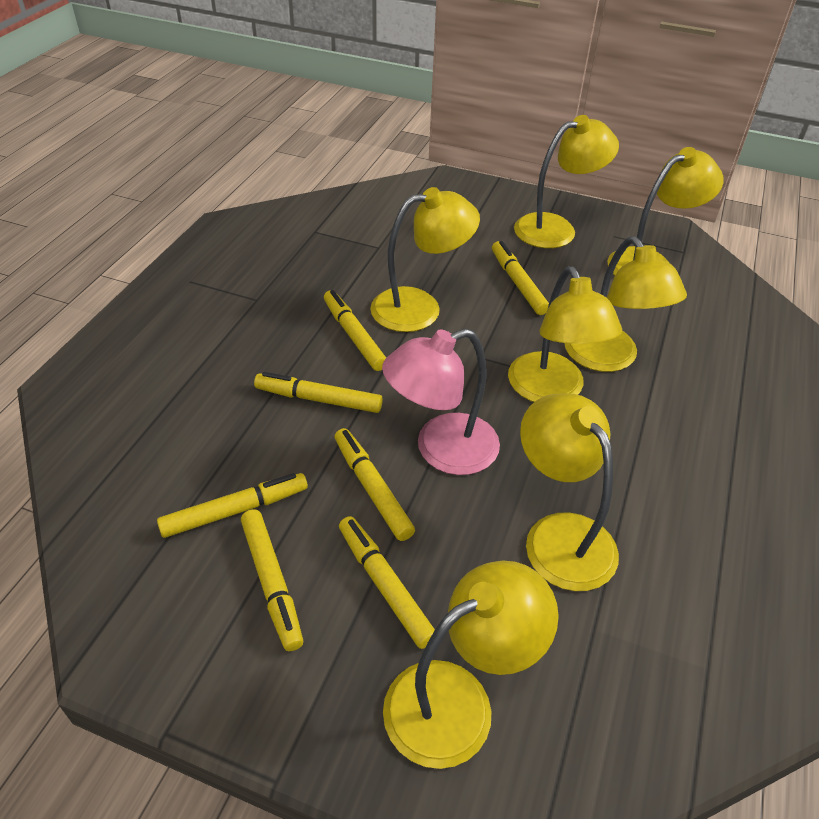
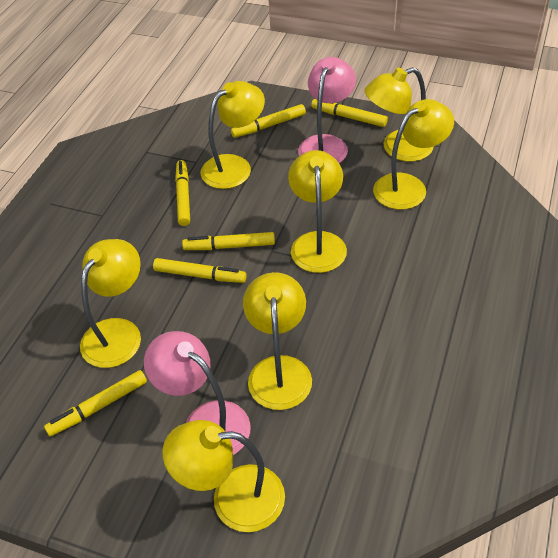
pink lamp: [382,329,500,475] = 1 -> [144,331,251,455] [298,57,356,163] = 2
yellow marker: [157,473,308,538] [241,509,303,651] [254,372,383,413] [324,290,386,371] [334,428,415,541] [339,516,435,649] [492,241,549,315] = 7 -> [44,370,147,436] [153,258,247,283] [175,160,190,226] [182,232,275,250] [231,104,306,138] [311,99,388,127] = 6

